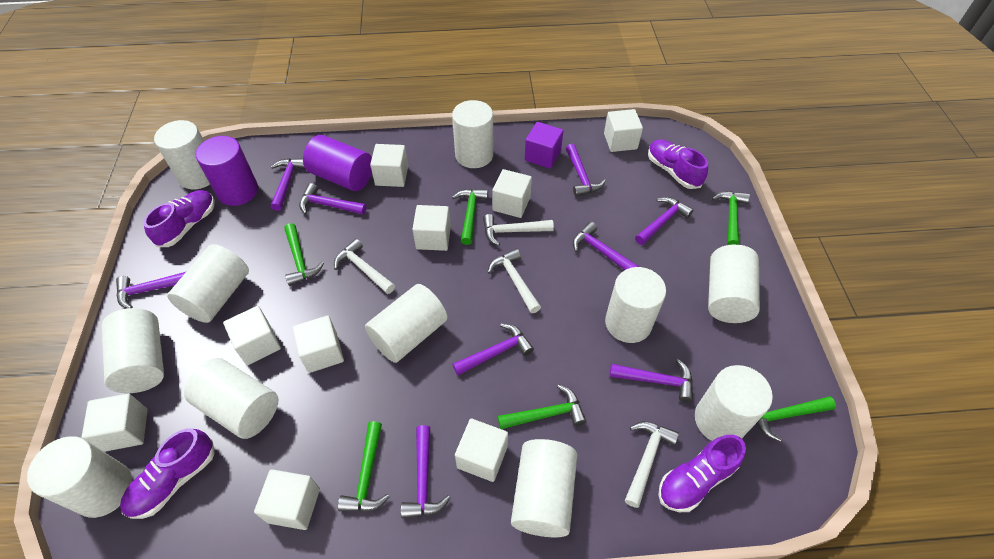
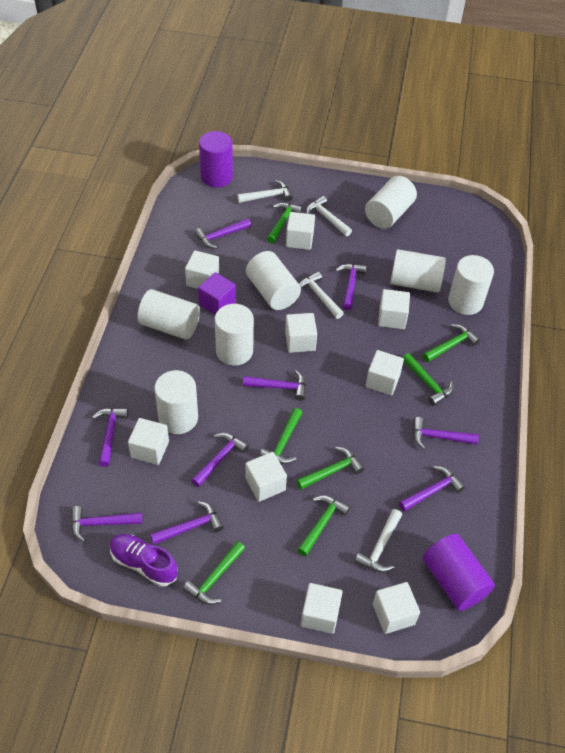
green hammer: [284,223,324,286] [338,421,389,512] [452,189,488,245] [498,385,586,429] [712,191,750,245] [756,396,836,441] = 6 -> [183,541,245,605] [259,408,302,464] [267,202,303,243] [296,447,364,490] [297,495,351,556] [403,353,454,406] [423,324,480,362] = 7
purple shoe: [120,428,215,519] [143,190,215,247] [648,139,708,189] [658,435,746,512] = 4 -> [110,534,178,587] = 1
white cylinder: [27,436,132,518] [102,308,164,393] [154,120,210,189] [167,244,249,323] [184,358,278,439] [365,284,448,363] [452,100,493,168] [511,439,577,537] [605,267,666,343] [695,365,773,441] [708,244,760,323] = 11 -> [138,289,200,340] [154,370,198,434] [215,304,254,366] [246,251,301,310] [365,176,417,229] [390,249,446,293] [448,255,494,315] = 7

